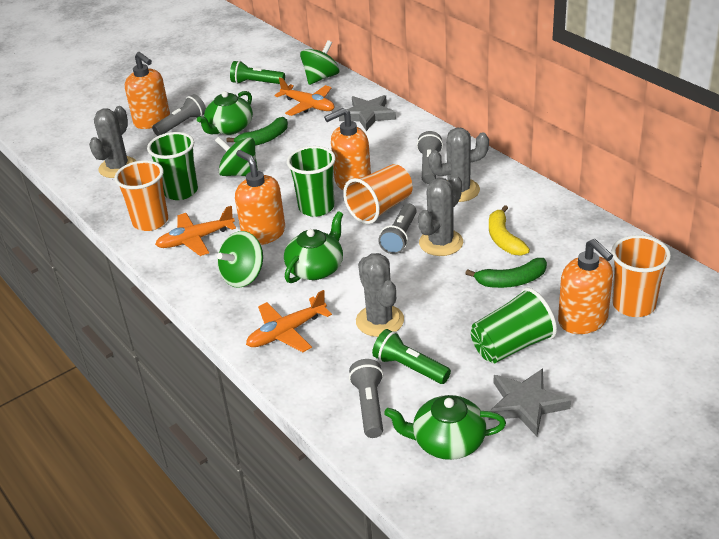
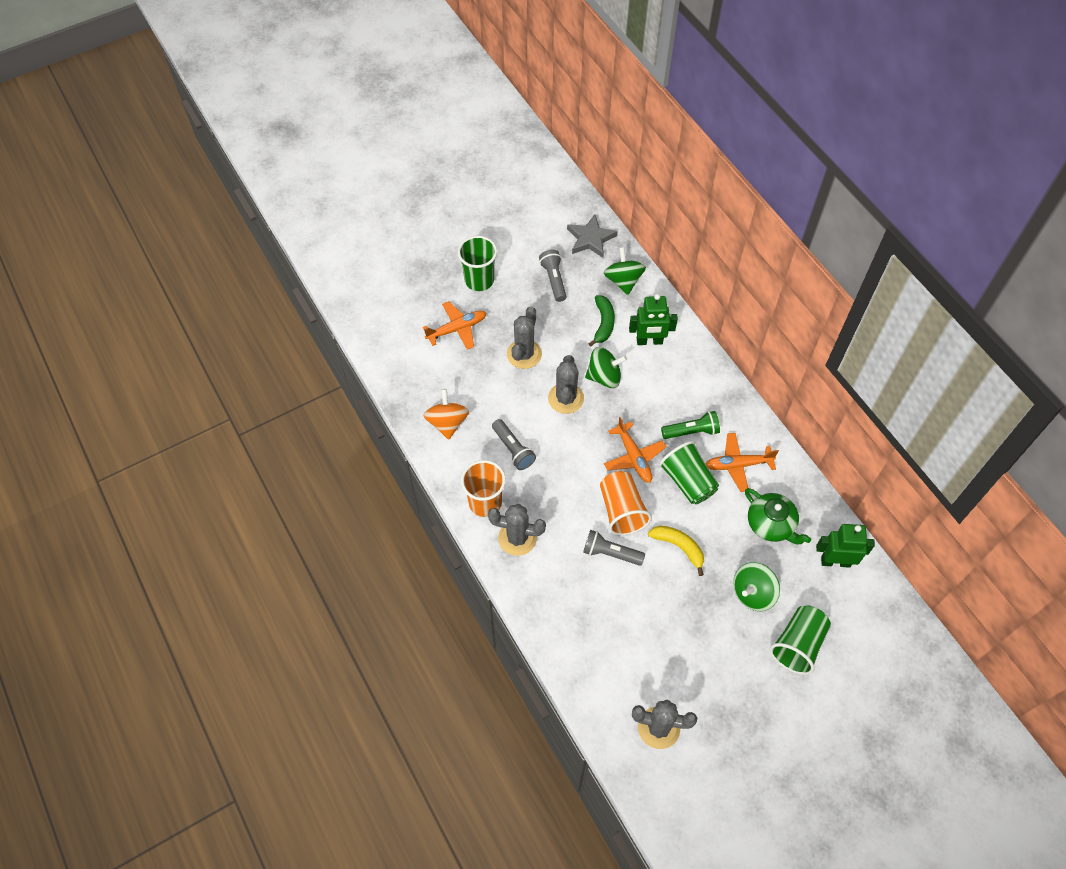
green banana: [227,117,288,146] [465,258,547,288] = 2 -> [589,295,615,347] = 1
green flashlight: [230,61,285,84] [372,329,451,384] = 2 -> [661,411,720,439] = 1
green robot: none = 0 -> [629,294,678,345] [816,524,875,568] = 2
green teapot: [197,91,253,135] [284,211,343,283] [384,395,506,460] = 3 -> [745,488,811,544] = 1
grey flashlight: [152,94,206,136] [349,359,383,438] [378,204,417,254] [417,131,443,184] = 4 -> [492,419,536,470] [539,250,567,302] [583,530,645,566] = 3
grey star: [339,95,396,131] [489,368,571,436] = 2 -> [567,214,618,258] = 1
orange cup: [115,160,168,231] [343,164,413,224] [611,235,671,317] = 3 -> [461,460,506,517] [600,471,652,536] = 2
orange soap dispenser: [125,52,170,129] [235,150,285,245] [324,108,371,190] [558,239,613,334] = 4 -> none = 0
orange spinning top: none = 0 -> [423,389,469,440] = 1

